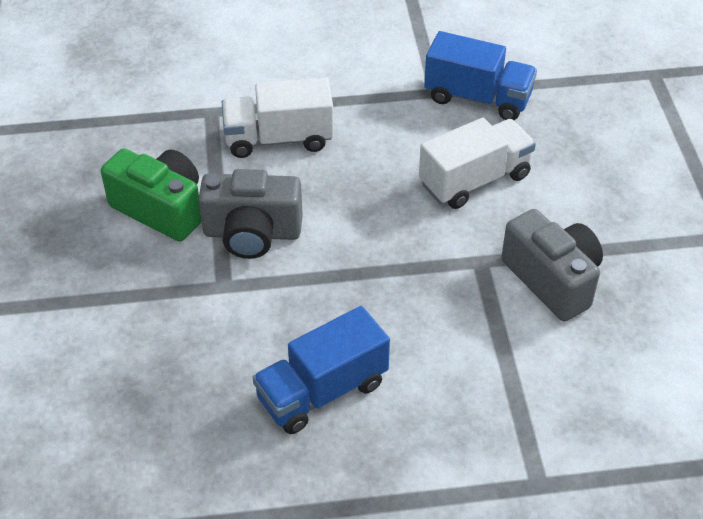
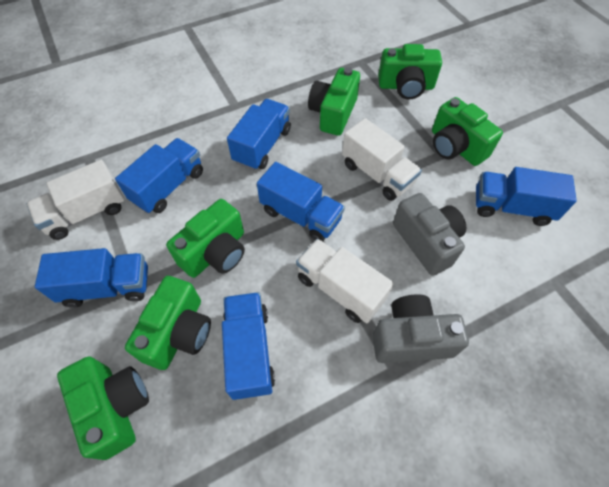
blue truck: [252,306,390,434] [424,31,537,120] = 2 -> [35,248,148,308] [115,138,203,214] [222,292,275,400] [227,99,291,170] [257,162,345,241] [476,167,577,226] = 6
green camera: [101,148,201,242] = 1 -> [57,357,149,460] [125,276,211,370] [166,199,245,278] [308,67,360,136] [378,44,442,100] [432,97,503,166] = 6
white truck: [222,77,334,158] [419,118,536,209] = 2 -> [26,160,125,240] [296,239,394,323] [342,118,422,201] = 3

